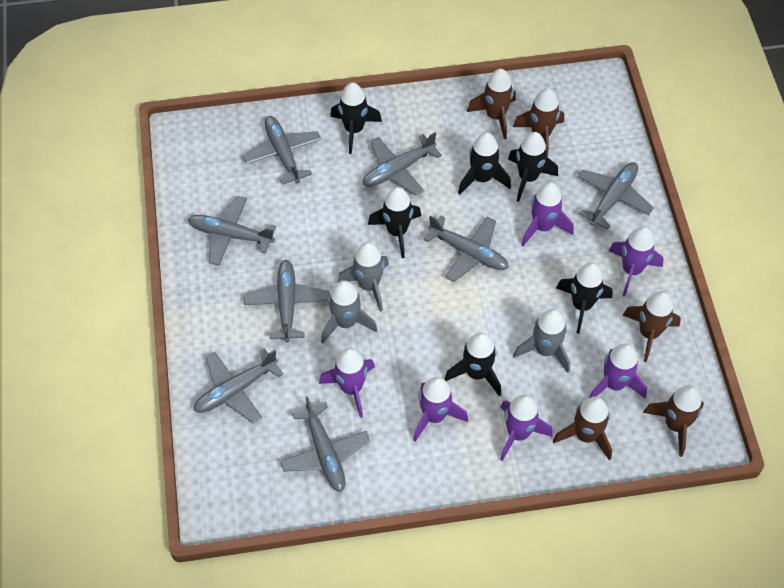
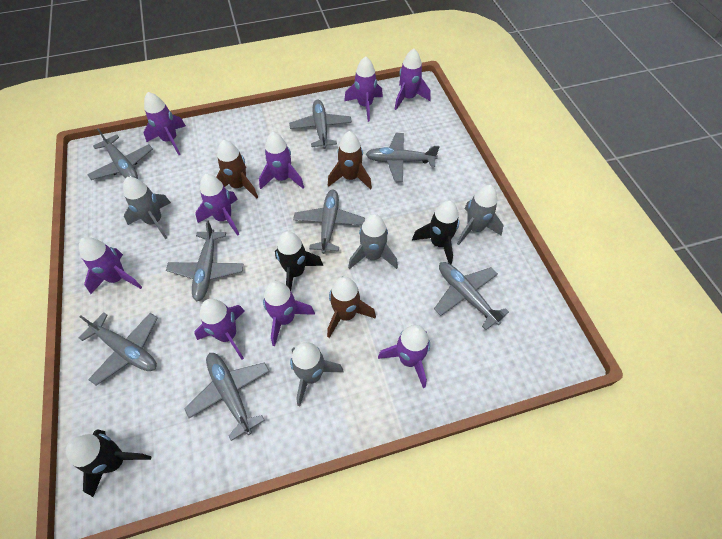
black rocket: [330,82,382,154] [368,187,421,258] [445,332,501,396] [458,132,511,195] [508,132,558,202] [556,263,613,334] = 6 -> [66,429,152,497] [275,231,323,291] [412,200,459,265] = 3
brown rocket: [467,69,516,139] [513,88,564,157] [553,397,612,461] [623,291,681,362] [643,386,704,457] = 5 -> [216,139,258,199] [327,131,372,190] [327,276,376,338] = 3
grey rocket: [321,280,377,343] [337,242,389,312] [513,309,570,373] = 3 -> [123,177,171,239] [290,342,344,406] [348,214,398,269] [457,185,503,245] = 4
purple rocket: [319,348,375,418] [413,377,468,442] [500,394,552,461] [521,182,574,246] [589,344,647,398] [609,226,664,297] = 6 -> [79,237,142,294] [144,92,186,155] [194,299,245,360] [195,174,239,236] [259,132,304,189] [263,281,315,346] [344,56,383,122] [378,325,430,388] [394,48,431,110] = 9

